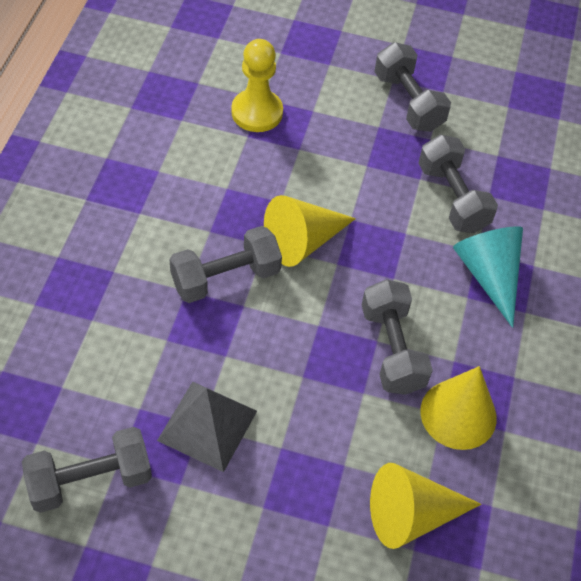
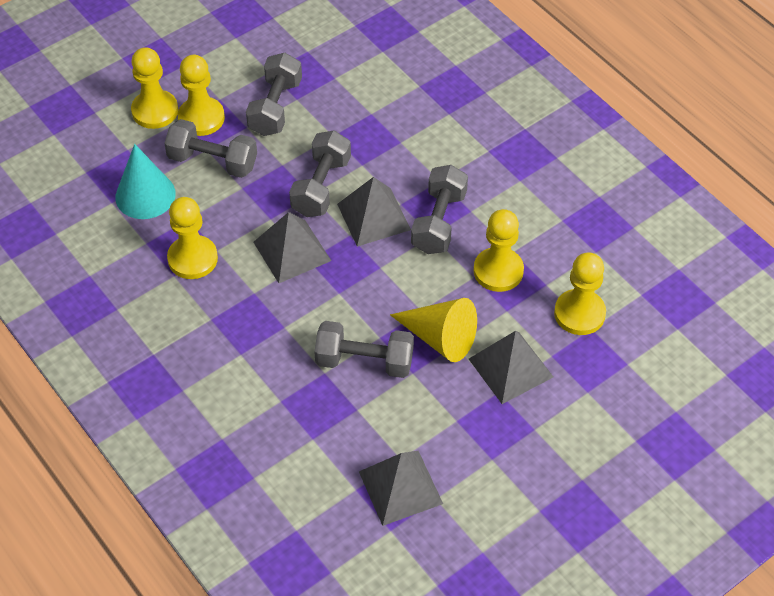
grey pyramid: [157,381,257,472] = 1 -> [253,212,331,283] [337,177,411,247] [359,451,443,526] [469,331,553,404] = 4
yellow cone: [264,195,356,267] [370,463,482,549] [420,366,497,450] = 3 -> [390,298,477,362] = 1
yellow pawn: [231,39,283,132] = 1 -> [131,47,178,129] [167,197,218,279] [178,55,225,136] [473,209,524,292] [554,253,606,335] = 5

